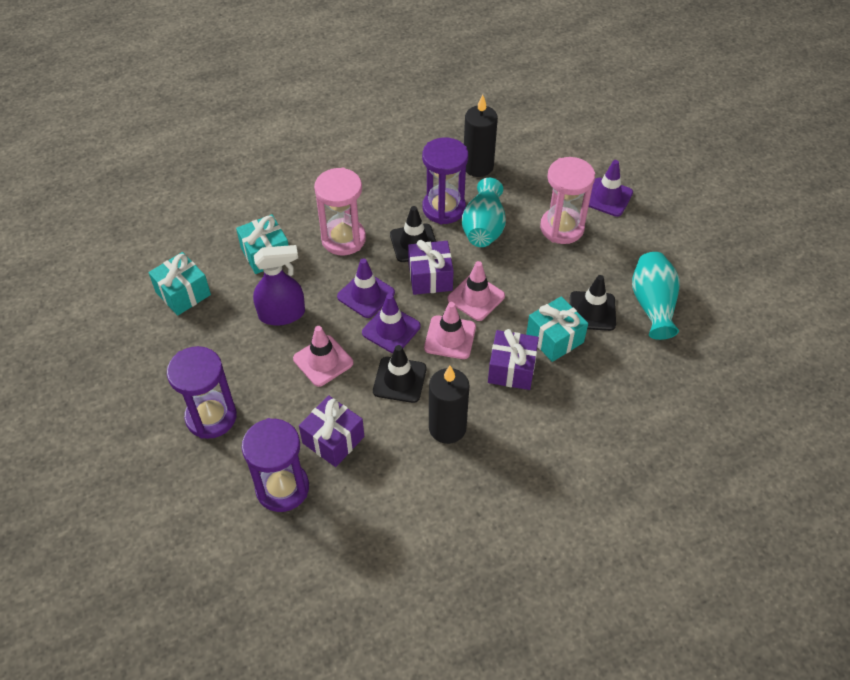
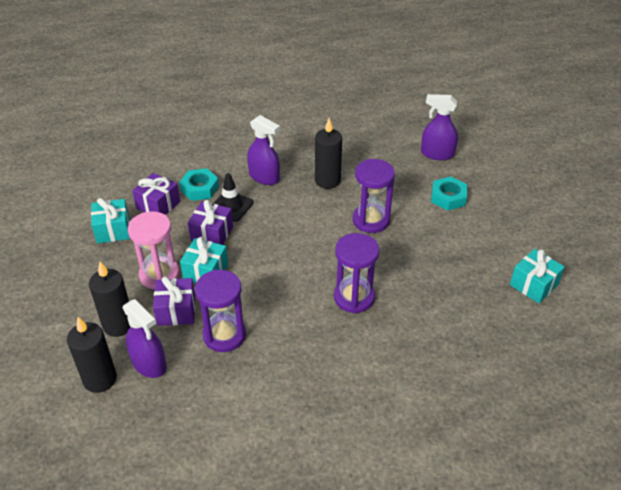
black candle: [429,366,470,444] [464,94,498,177] = 2 -> [67,317,117,393] [89,262,131,337] [315,118,342,189] = 3
black traffic cone: [373,345,426,403] [390,206,436,262] [570,275,616,331] = 3 -> [213,173,253,222] = 1
pink hourglass: [314,168,366,256] [540,157,595,244] = 2 -> [128,211,180,290] = 1
pink traffic cone: [293,326,353,387] [424,302,476,359] [447,261,505,321] = 3 -> none = 0
purple spray bottle: [253,245,305,325] = 1 -> [123,299,167,378] [247,115,280,185] [421,94,458,160] = 3
purple traffic cone: [337,258,395,318] [362,294,421,353] [589,160,633,217] = 3 -> none = 0
turquoise nut: none = 0 -> [179,168,219,201] [431,176,467,210] = 2
turquoise vase: [462,178,506,247] [632,252,679,340] = 2 -> none = 0

